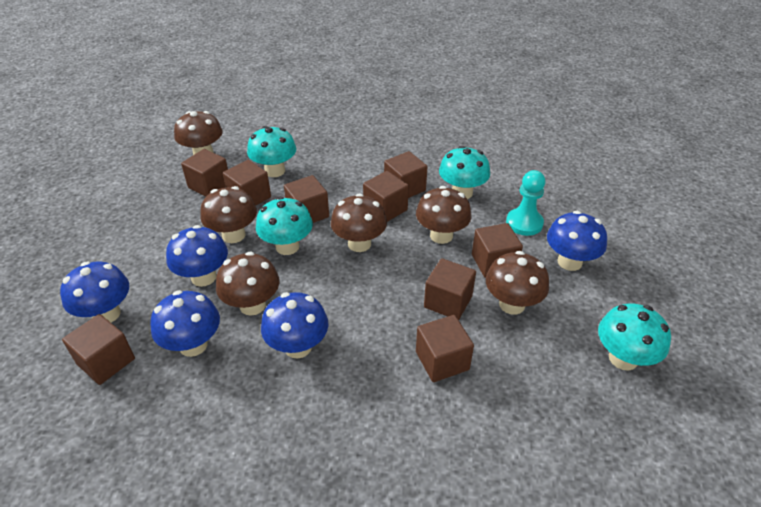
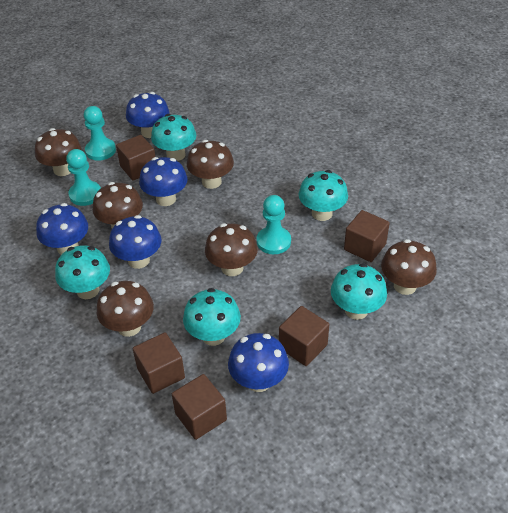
brown cube: [62,314,135,385] [181,149,228,197] [223,160,271,206] [284,175,329,223] [363,171,409,222] [384,151,428,198] [416,315,474,382] [424,258,476,320] [472,223,523,278] = 9 -> [116,135,155,181] [133,332,185,394] [172,374,227,440] [279,306,329,366] [344,210,390,262] = 5
turquoise mushroom: [247,126,296,177] [256,197,313,255] [439,146,490,199] [598,303,671,371] = 4 -> [55,245,110,299] [151,114,196,161] [183,288,241,346] [299,170,348,221] [331,263,387,320] = 5
turquoise pawn: [506,170,545,236] = 1 -> [66,149,101,206] [84,106,116,161] [257,195,291,254] = 3

